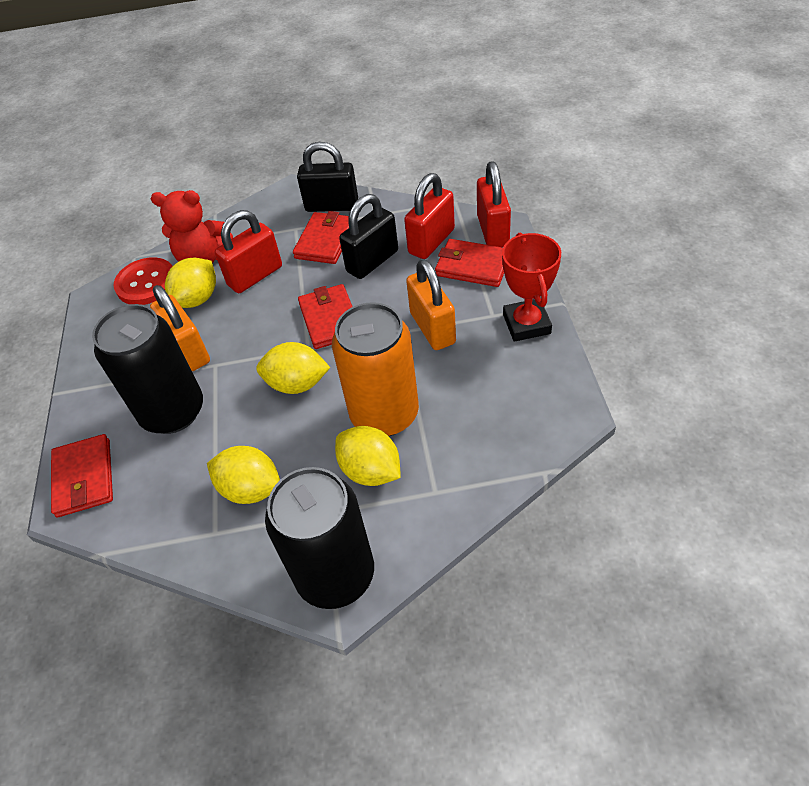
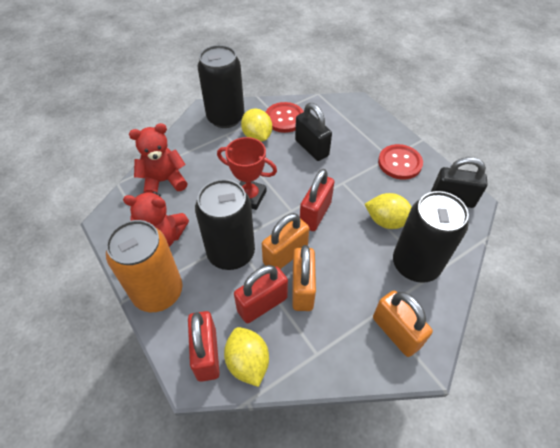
black can: [92,304,203,434] [265,467,374,609] = 2 -> [195,179,255,270] [198,45,245,128] [393,191,469,283] = 3
orange padlock: [150,285,210,371] [406,259,456,350] = 2 -> [262,213,309,269] [292,245,316,311] [373,291,433,357] = 3
red button: [113,257,172,305] = 1 -> [266,102,304,133] [378,144,423,180] = 2
red teddy bear: [151,190,233,263] = 1 -> [123,191,189,247] [129,123,188,193] = 2
red wallet: [51,434,113,517] [293,211,349,264] [298,284,352,349] [435,239,504,287] = 4 -> none = 0
yellow lemon: [165,258,216,308] [207,446,280,504] [256,342,330,394] [335,426,401,486] = 4 -> [224,327,269,387] [241,109,272,142] [365,193,412,229] = 3

